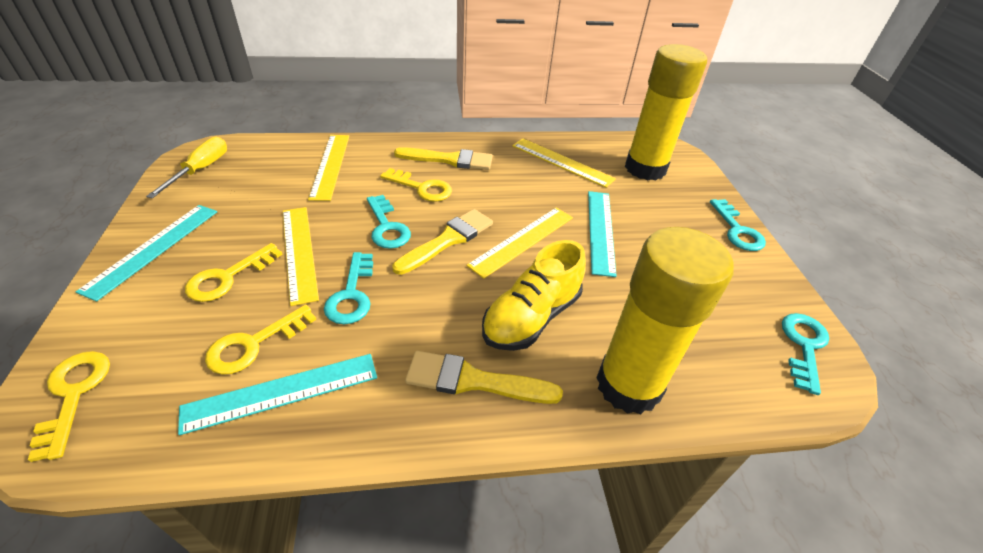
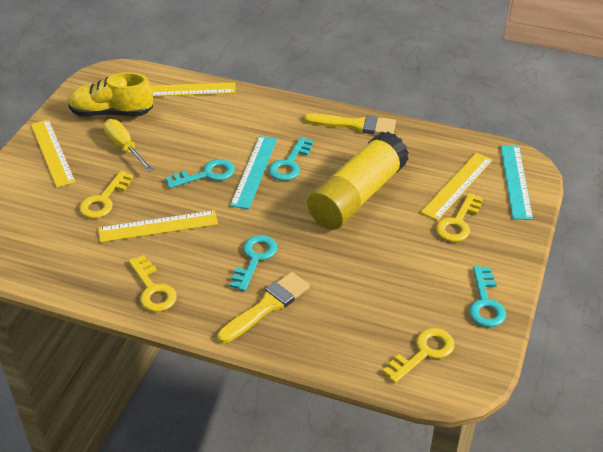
turquoise ruler: [76,205,217,302] [178,354,377,435] [588,191,617,277] = 3 -> [230,136,277,209] [500,145,533,220] = 2
yellow brush: [392,209,493,275] [394,147,493,170] [405,351,563,404] = 3 -> [217,272,310,343] [304,113,396,134] = 2
yellow glue stick: [596,227,734,415] [625,44,707,180] = 2 -> [307,132,409,229] = 1

